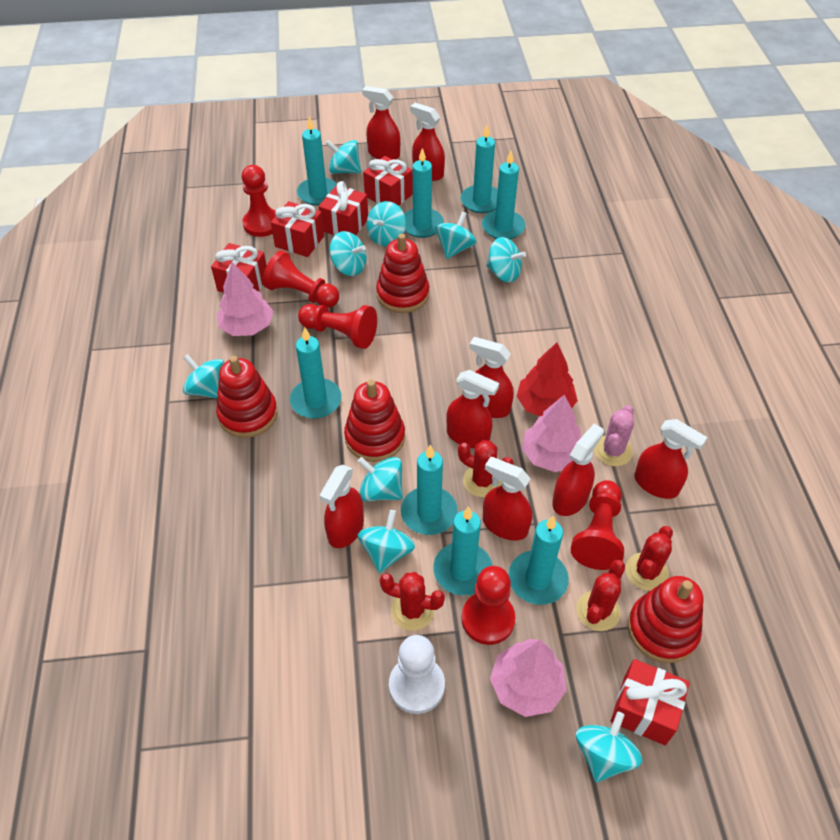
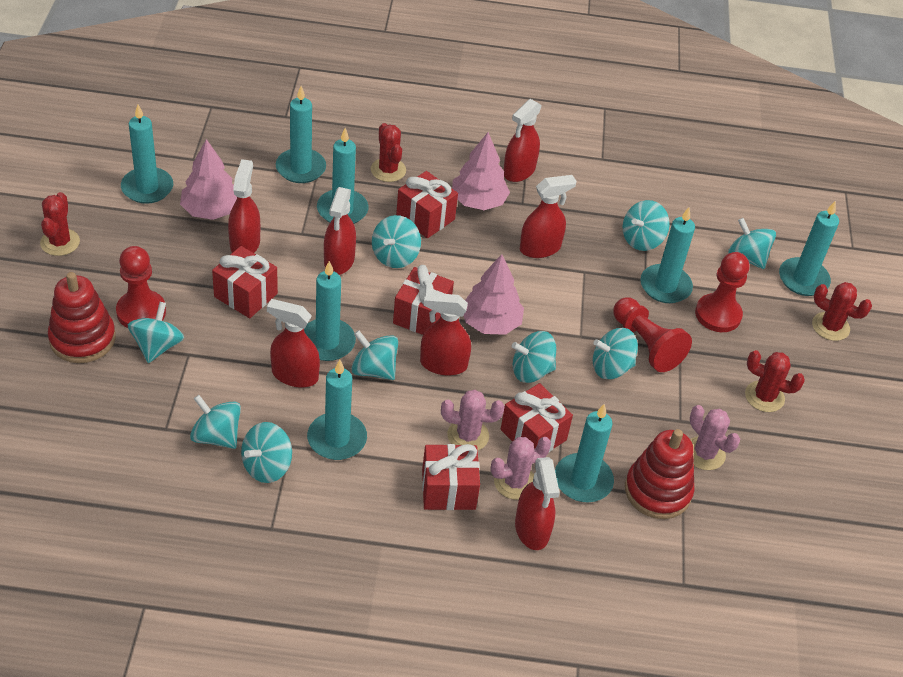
pink cactus: [594,405,634,466] = 1 -> [441,390,505,450] [490,437,551,500] [690,405,740,470] = 3
red pawn: [242,165,276,237] [263,250,339,308] [298,304,377,349] [461,566,515,645] [571,480,624,570] = 5 -> [116,246,166,328] [613,297,692,372] [695,252,749,332] = 3
red spray bottle: [320,465,364,548] [362,86,400,159] [410,103,445,181] [446,370,499,448] [469,337,514,418] [483,457,532,541] [552,424,604,516] [635,419,707,499] = 8 -> [228,159,260,253] [267,299,320,388] [324,187,356,275] [420,293,471,376] [503,99,542,182] [515,457,560,550] [520,175,577,258] = 7
red stacking toy: [216,356,278,438] [344,379,405,462] [376,234,429,313] [628,576,703,663] = 4 -> [48,272,116,363] [625,429,694,519] = 2
red tree: [517,342,578,416] = 1 -> none = 0
white pawn: [389,635,445,714] = 1 -> none = 0

